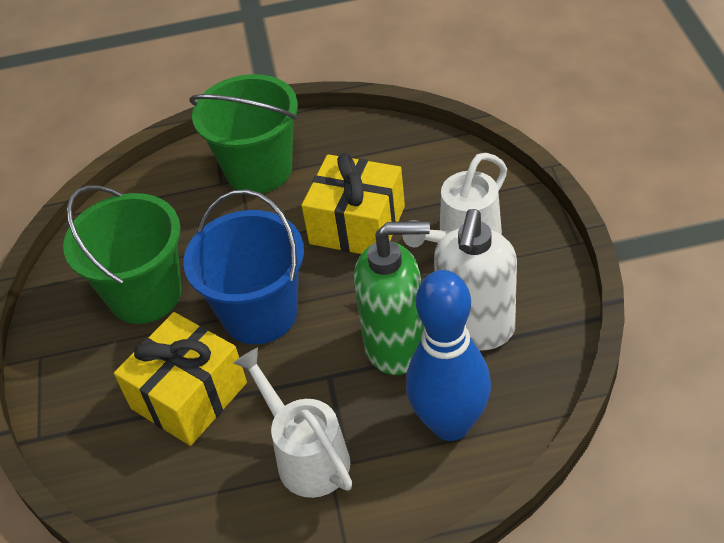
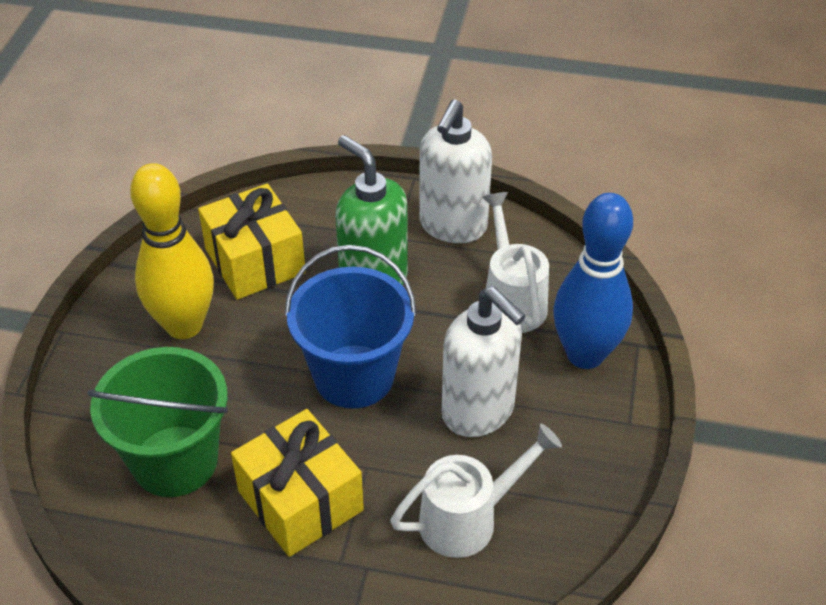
green bucket: [63,185,182,324] [189,74,298,193] = 2 -> [87,347,228,497] = 1
white soap dispenser: [434,209,517,351] = 1 -> [419,100,492,243] [442,287,526,437] = 2
yellow bowling pin: none = 0 -> [130,163,214,339] = 1

